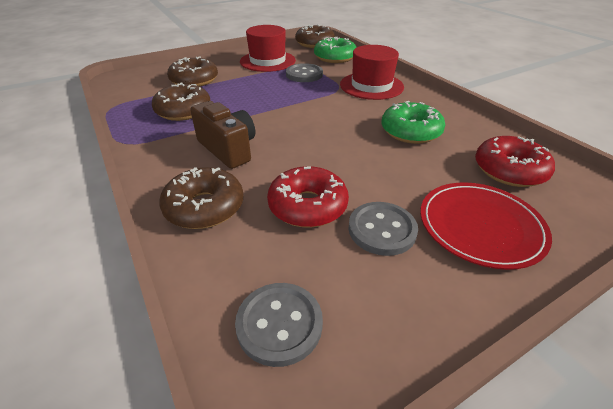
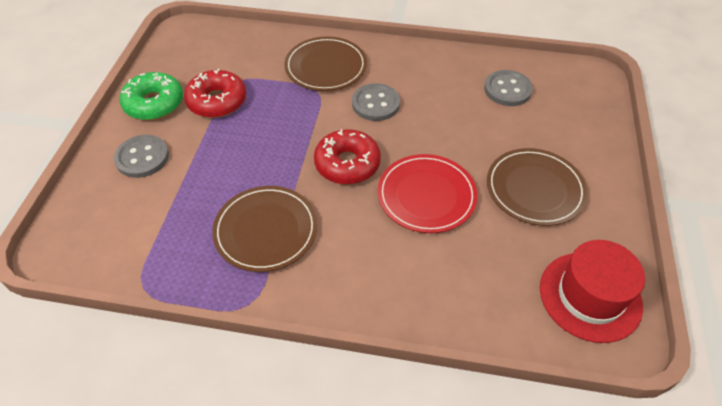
brown camera: [190,101,255,169] = 1 -> none = 0
brown donut: [152,82,211,121] [159,167,244,229] [167,56,218,87] [295,25,335,48] = 4 -> none = 0
brown plate: none = 0 -> [212,186,317,272] [284,37,367,91] [487,148,588,226] = 3
green donut: [314,37,357,63] [381,101,445,144] = 2 -> [119,72,183,120] = 1
red hat: [240,25,296,72] [340,45,404,100] = 2 -> [540,240,645,343] = 1

